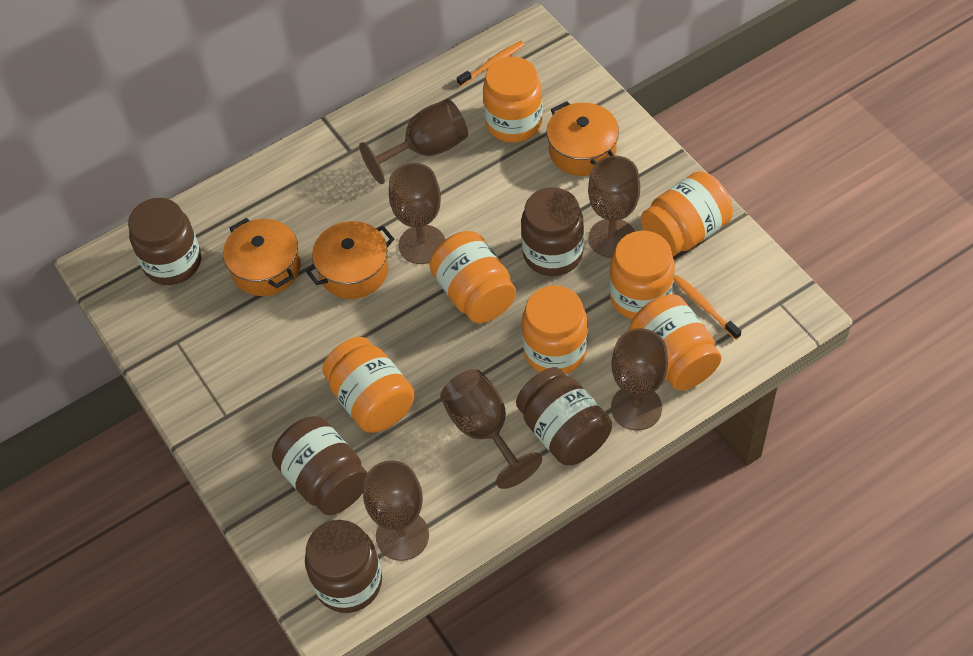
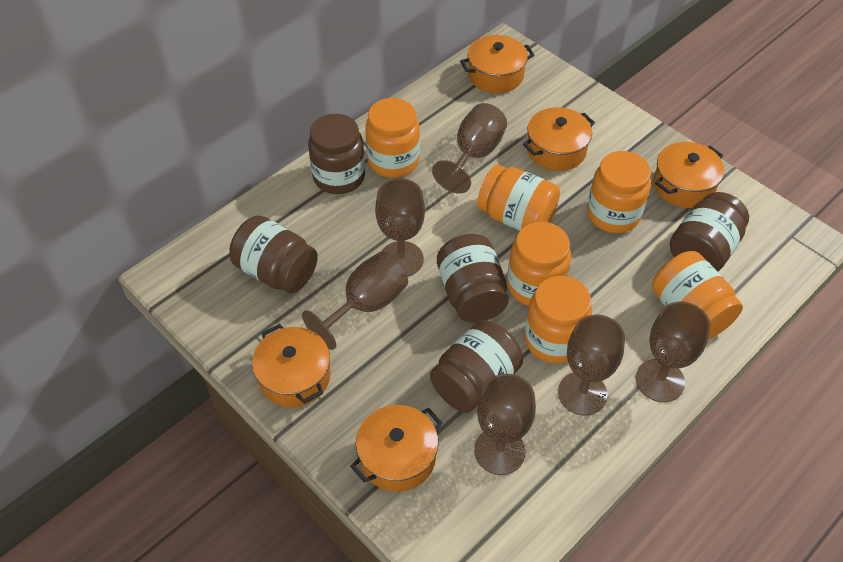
orange jar: [322,337,415,433] [429,231,516,323] [483,57,543,143] [522,285,588,374] [609,231,675,319] [629,294,721,391] [641,171,733,256] = 7 -> [365,98,420,178] [477,164,560,231] [507,222,571,306] [524,276,592,363] [587,151,651,233] [652,251,743,339] = 6
orange pot: [223,218,301,296] [306,221,394,299] [547,101,619,176] = 3 -> [252,324,330,408] [350,405,443,492] [460,35,534,93] [523,107,595,171] [653,142,724,208] = 5
orange toothbrush: [457,41,525,87] [674,275,741,340] = 2 -> none = 0

